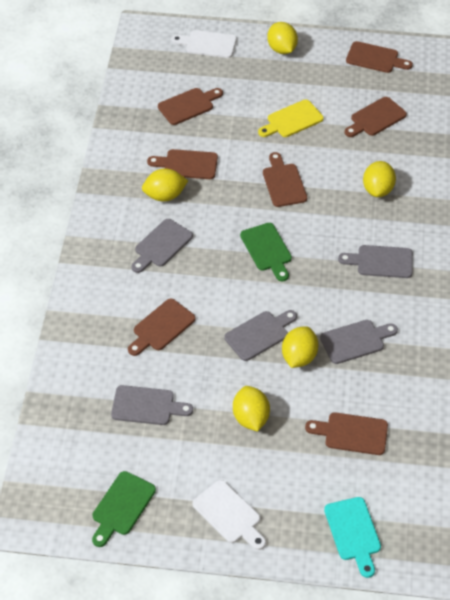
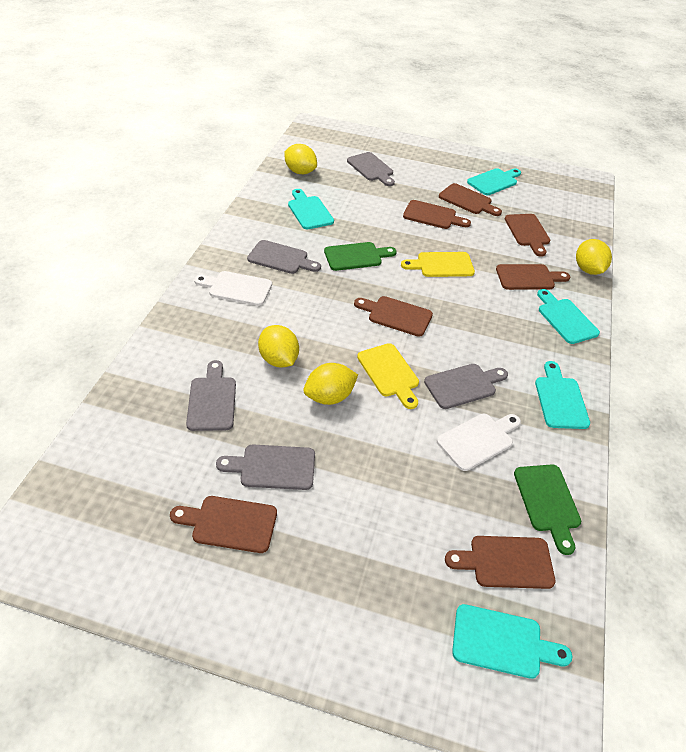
turquoise cutting board: [324,497,381,578] = 1 -> [288,189,334,229] [452,604,572,679] [467,168,521,195] [535,361,590,429] [537,289,600,344] = 5
yellow cutting board: [258,100,324,137] = 1 -> [357,343,419,409] [401,252,475,277] = 2
yellow lemon: [142,168,188,202] [233,386,270,432] [267,22,298,54] [282,326,318,368] [363,161,396,197] = 5 -> [258,325,299,367] [284,144,317,174] [303,363,358,405] [576,239,612,275] = 4

